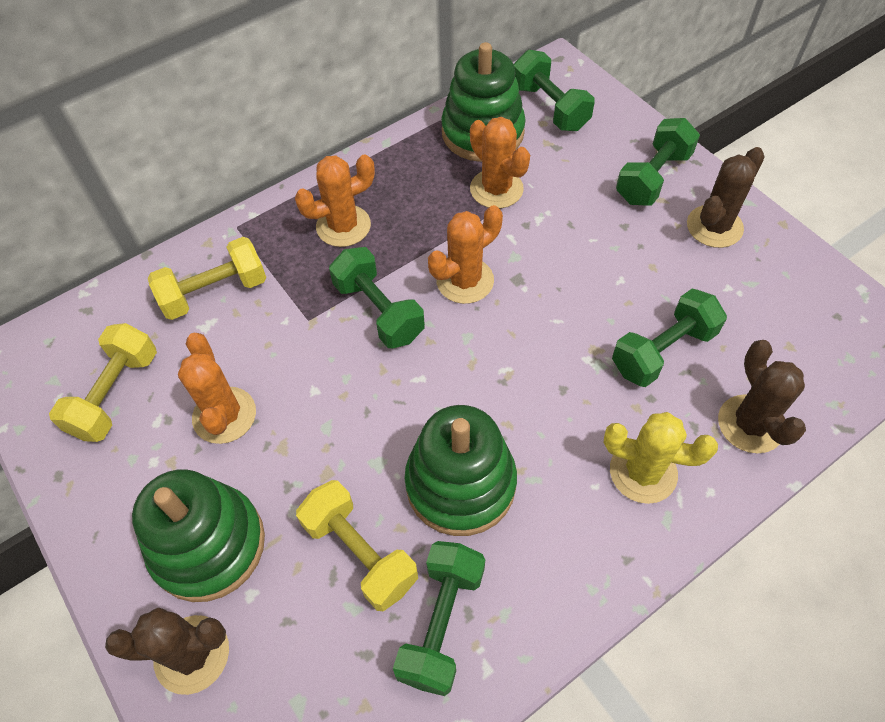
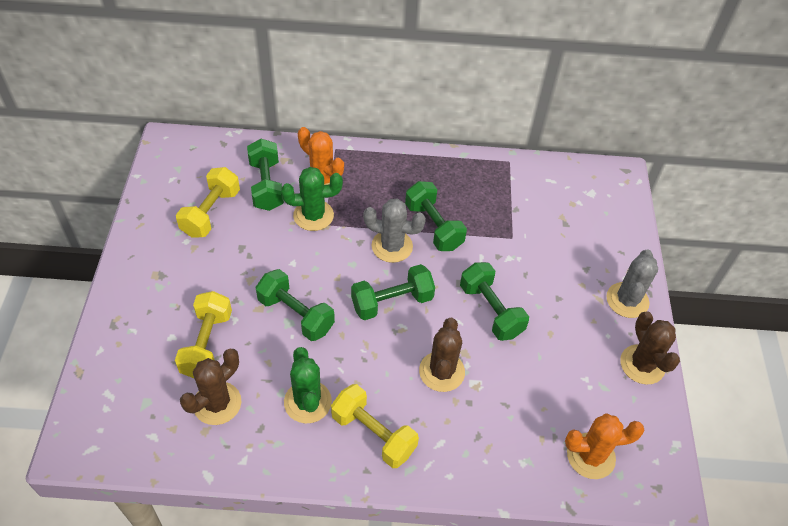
green cactus: none = 0 -> [281,167,343,231] [284,347,332,423] = 2
green stacking toy: [132,469,265,602] [404,405,517,536] [441,42,526,162] = 3 -> none = 0
grey cactus: none = 0 -> [363,198,426,263] [606,249,658,318] = 2
orange cactus: [178,333,256,444] [295,155,375,247] [428,205,503,304] [470,117,530,209] = 4 -> [298,127,344,185] [565,413,644,479] = 2
yellow cactus: [603,412,718,504] = 1 -> none = 0

